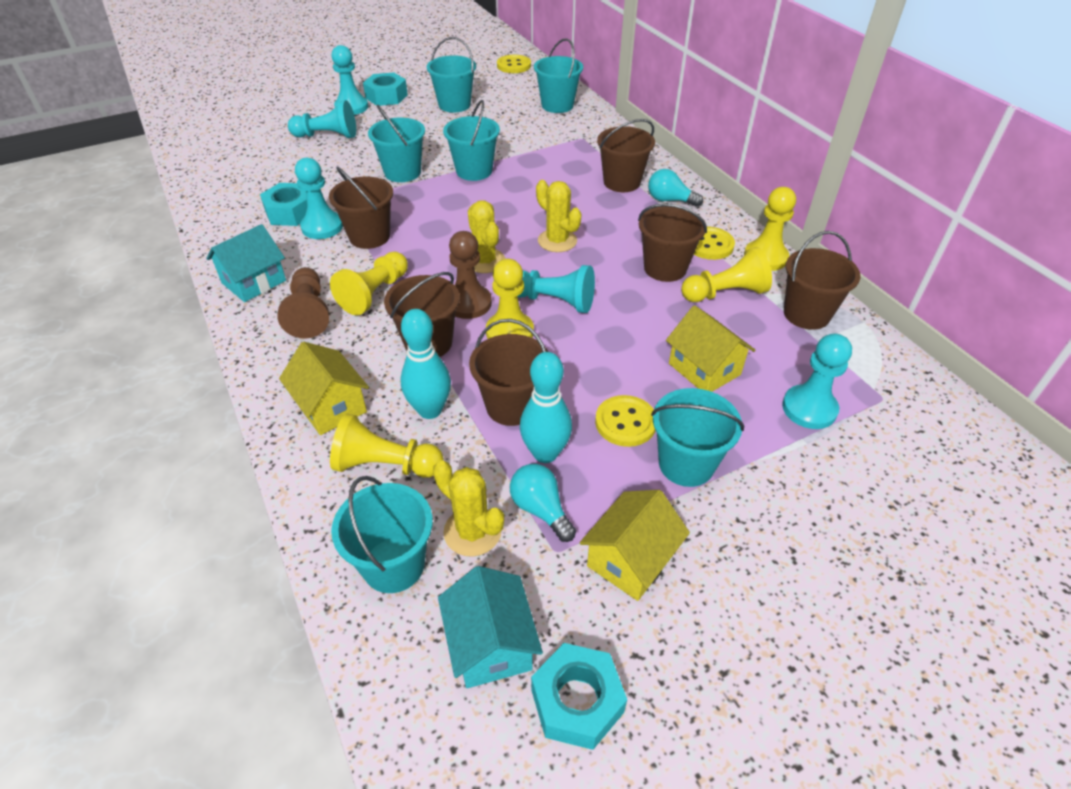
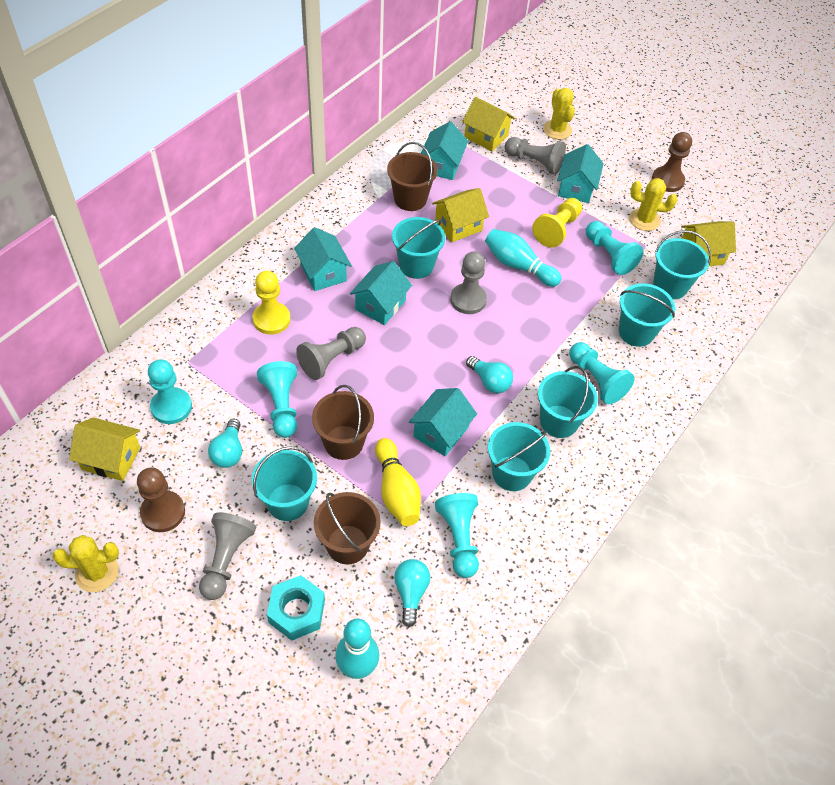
brown bucket: [329,166,393,249] [384,272,460,357] [469,319,548,426] [597,119,655,192] [638,204,707,282] [784,231,861,330] = 6 -> [312,385,374,460] [314,492,381,564] [387,142,438,211] = 3
grey pawn: none = 0 -> [199,512,256,600] [296,327,366,380] [450,252,487,314] [505,137,566,175] = 4
turquoise house: [206,224,286,302] [438,566,543,688] = 2 -> [294,227,352,291] [350,261,412,325] [409,388,477,456] [421,121,468,180] [557,144,604,203] = 5
turquoise light bulb: [510,464,576,542] [648,169,703,207] = 2 -> [208,419,242,468] [394,559,430,627] [466,356,513,393] = 3
turquoise nut: [260,183,307,226] [363,73,408,106] [531,643,627,750] = 3 -> [267,575,325,641] = 1
yellow bowling pin: none = 0 -> [375,438,421,526] = 1
yellow button: [497,55,531,73] [595,395,656,447] [694,226,735,260] = 3 -> none = 0
yellow house: [279,342,369,435] [580,490,690,601] [666,305,756,392] = 3 -> [69,417,140,481] [432,188,489,243] [462,97,515,151] [681,221,736,267] = 4
yellow pawn: [330,251,408,315] [330,413,444,478] [486,259,534,339] [681,247,772,302] [744,187,796,271] = 5 -> [252,271,291,335] [533,198,582,248] = 2

